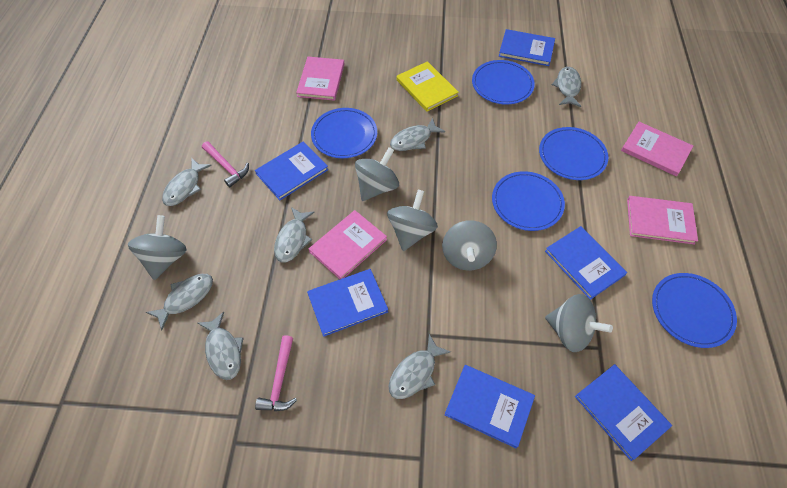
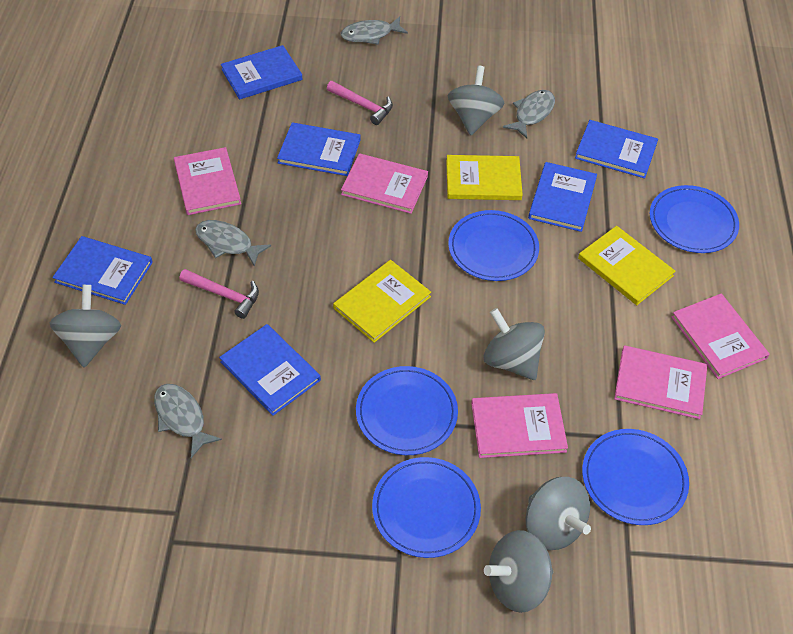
grey fish: [146,274,213,331] [162,157,212,206] [197,312,244,380] [274,207,315,263] [389,334,451,399] [390,117,445,151] [552,67,581,107] = 7 -> [154,384,222,458] [195,220,271,267] [341,17,408,45] [503,90,555,139] = 4
pink book: [296,57,344,101] [309,210,387,279] [621,122,693,176] [627,196,698,244] = 4 -> [174,147,241,215] [341,153,428,214] [471,393,568,458] [614,345,707,419] [671,294,770,379] = 5
yellow book: [397,61,458,112] = 1 -> [333,260,431,343] [446,155,523,200] [578,226,676,305] = 3

